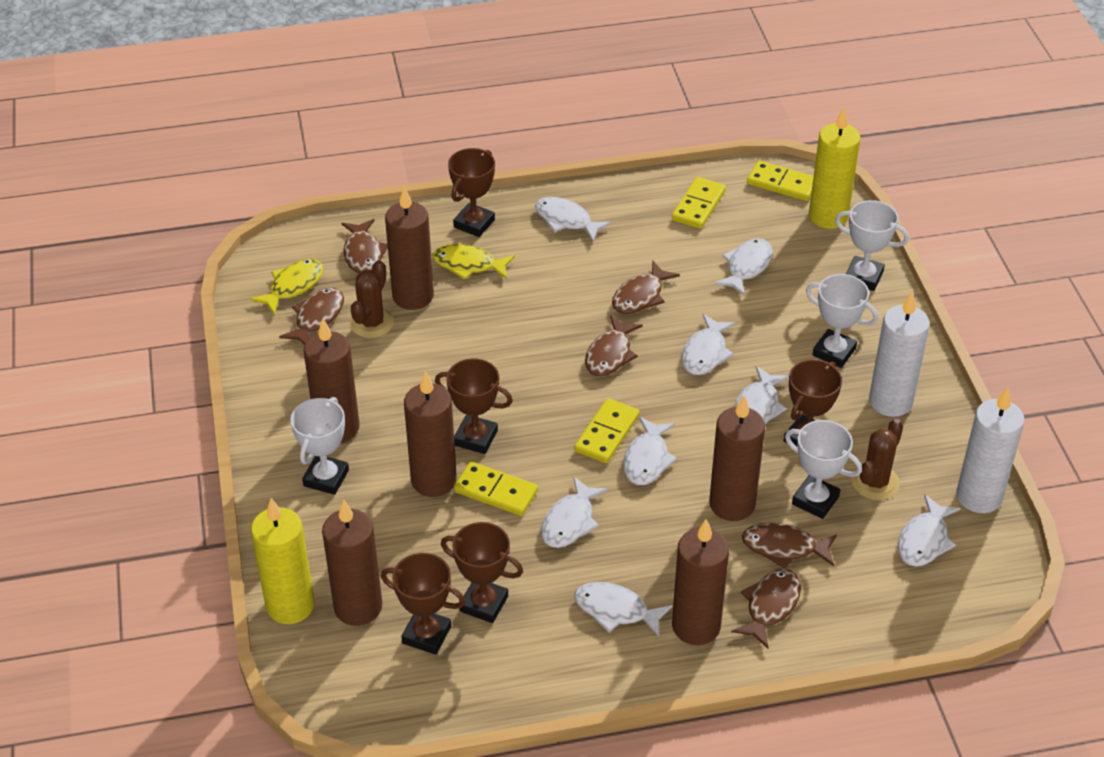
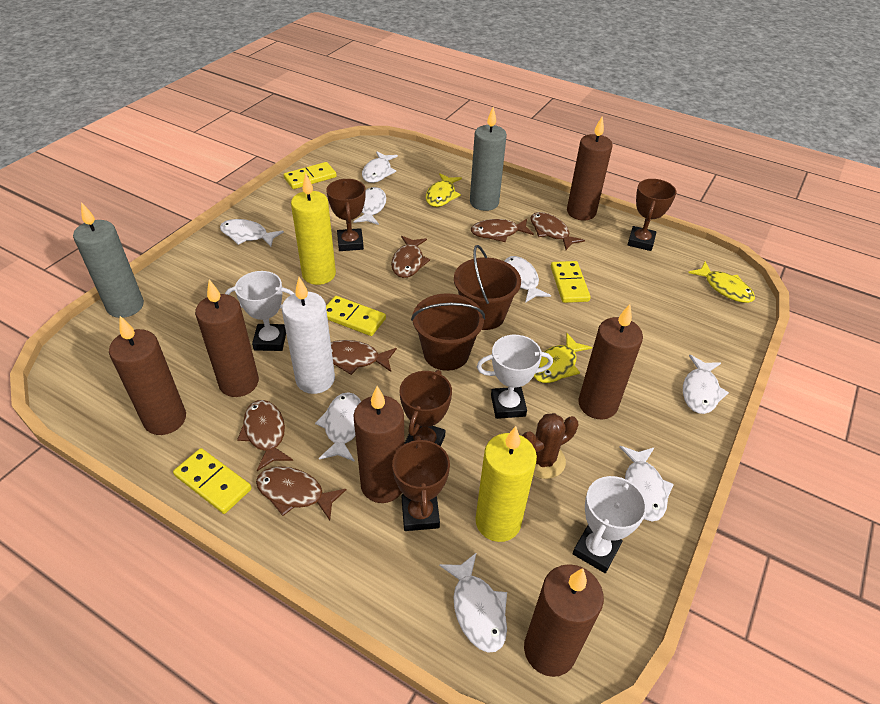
brown bucket: none = 0 -> [411,293,485,371] [454,245,521,330] = 2
brown cactus: [350,260,394,338] [852,419,903,500] = 2 -> [522,413,578,479] = 1
brown trophy: [381,553,465,655] [435,359,513,454] [441,522,523,623] [448,148,495,237] [783,359,842,446] = 5 -> [326,179,366,251] [392,436,450,531] [400,370,452,446] [628,179,676,251] = 4
grey candle: none = 0 -> [73,202,144,318] [470,107,507,211] = 2
white candle: [869,291,930,417] [956,387,1025,513] = 2 -> [282,277,335,394] = 1
white trophy: [290,397,349,495] [785,420,862,519] [806,274,878,368] [835,200,909,291] = 4 -> [225,271,295,351] [477,335,553,419] [573,476,647,573] = 3
yellow fish: [250,259,323,315] [433,244,515,280] = 2 -> [426,173,462,207] [533,333,592,383] [688,262,755,303] = 3

